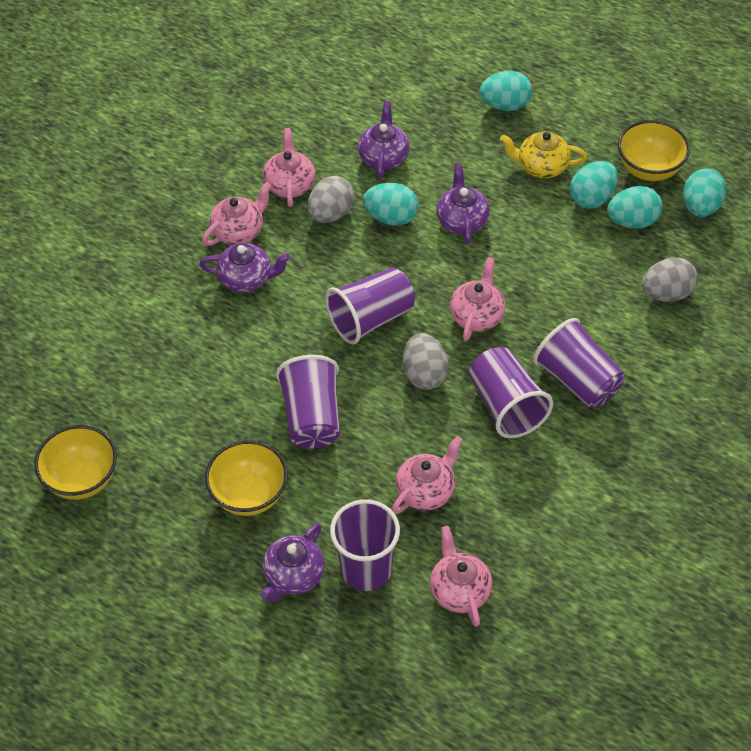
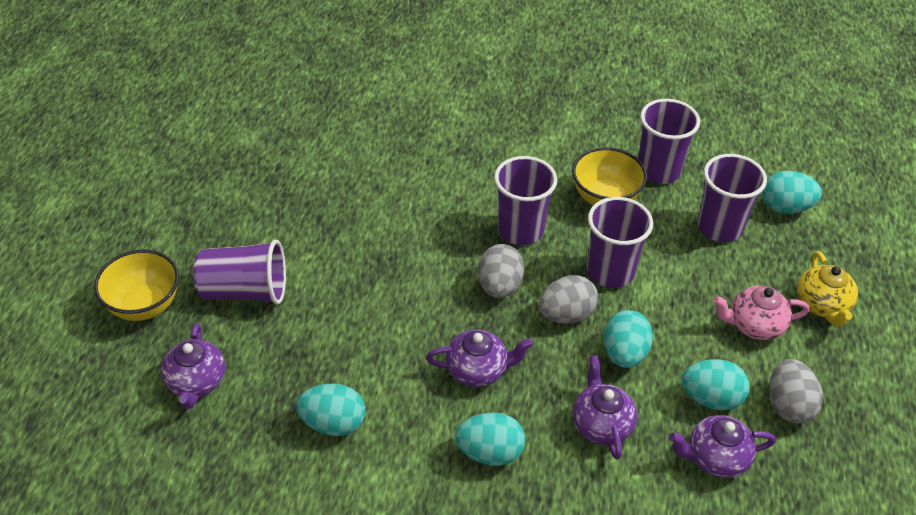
pink teapot: [202,182,272,246] [263,128,315,207] [392,436,462,514] [430,526,492,627] [450,257,505,341] = 5 -> [713,286,810,340] = 1
yellow bowl: [34,425,117,500] [205,440,288,516] [618,120,690,181] = 3 -> [94,250,179,321] [572,147,647,205] = 2

